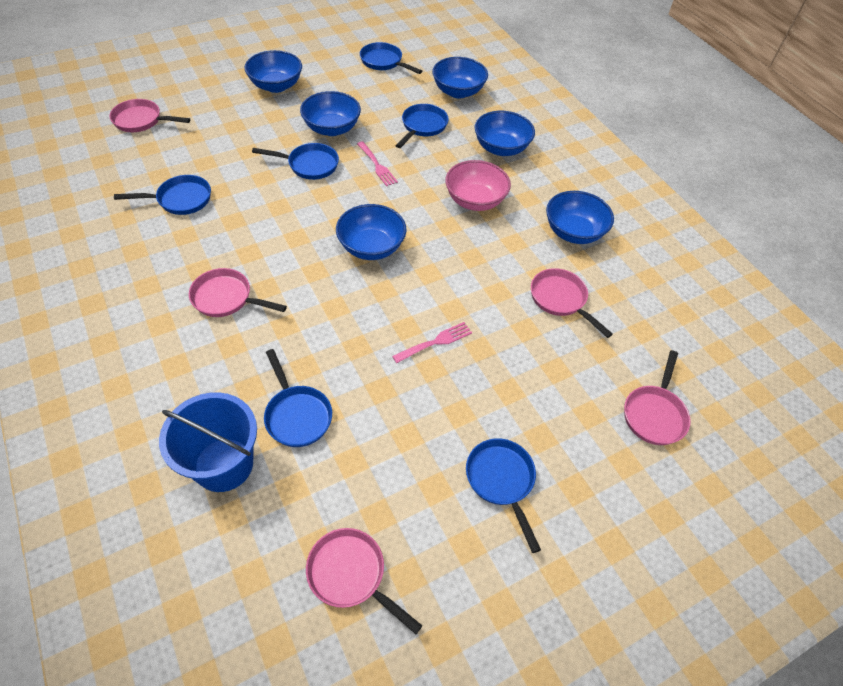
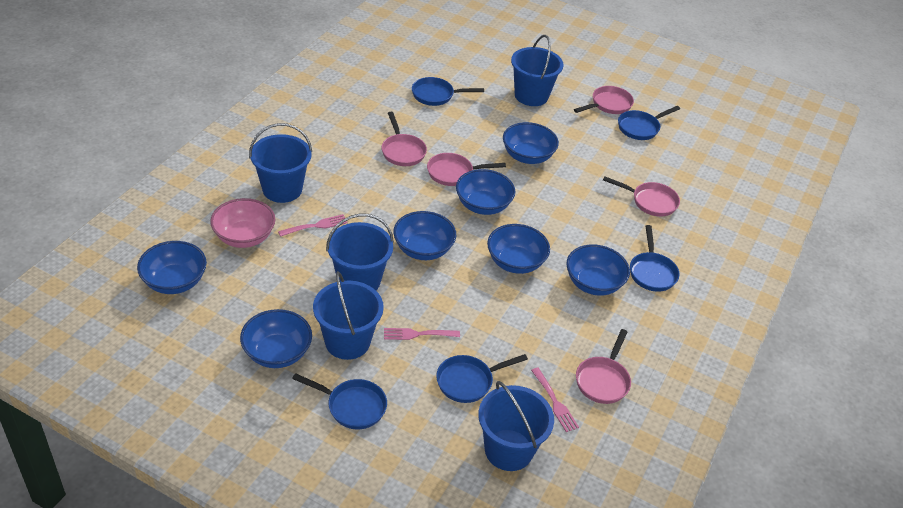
blue bowl: [245,50,302,93] [300,91,361,136] [336,204,406,260] [432,57,488,98] [475,111,535,156] [546,191,614,244] = 6 -> [137,241,207,294] [240,309,312,368] [393,211,456,260] [456,169,515,215] [487,224,550,274] [503,122,559,164] [566,245,630,296] = 7
blue bucket: [159,392,257,492] = 1 -> [249,123,312,203] [313,271,384,360] [326,214,394,290] [478,381,554,471] [511,35,564,106] = 5
blue pan: [114,175,211,215] [252,143,339,180] [264,349,332,447] [360,42,422,74] [395,104,449,148] [466,438,541,553] = 6 -> [292,373,387,429] [412,77,484,106] [436,354,528,403] [618,106,680,140] [630,225,679,292] = 5
pink fork: [357,141,398,186] [392,322,472,363] = 2 -> [278,214,348,237] [384,328,460,340] [531,368,579,432] = 3

